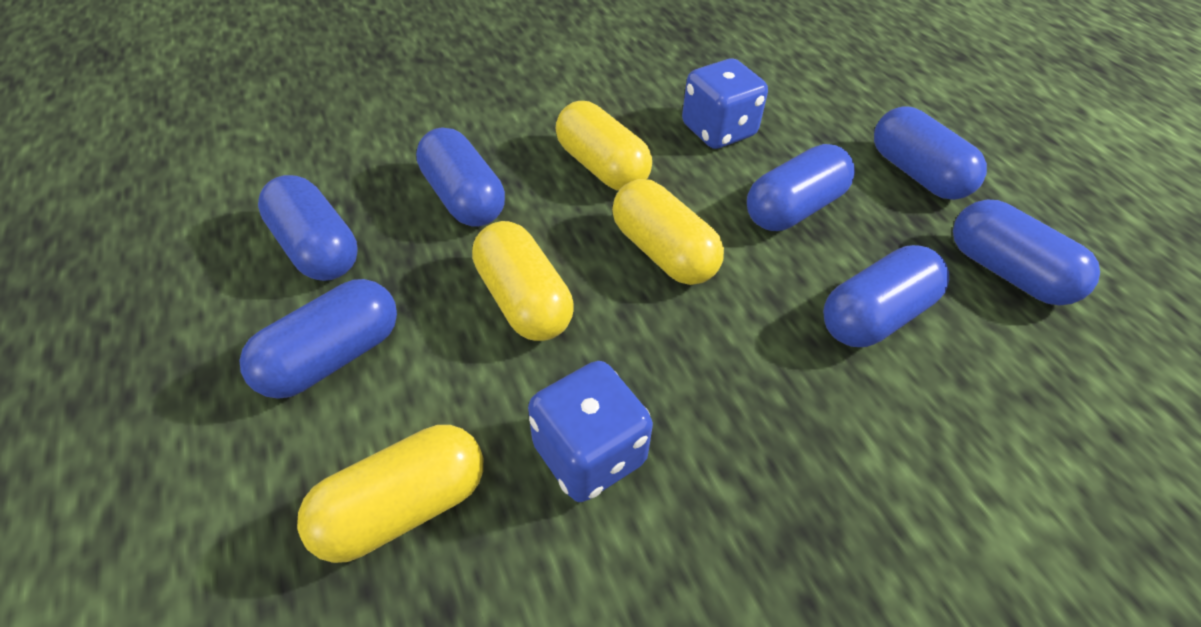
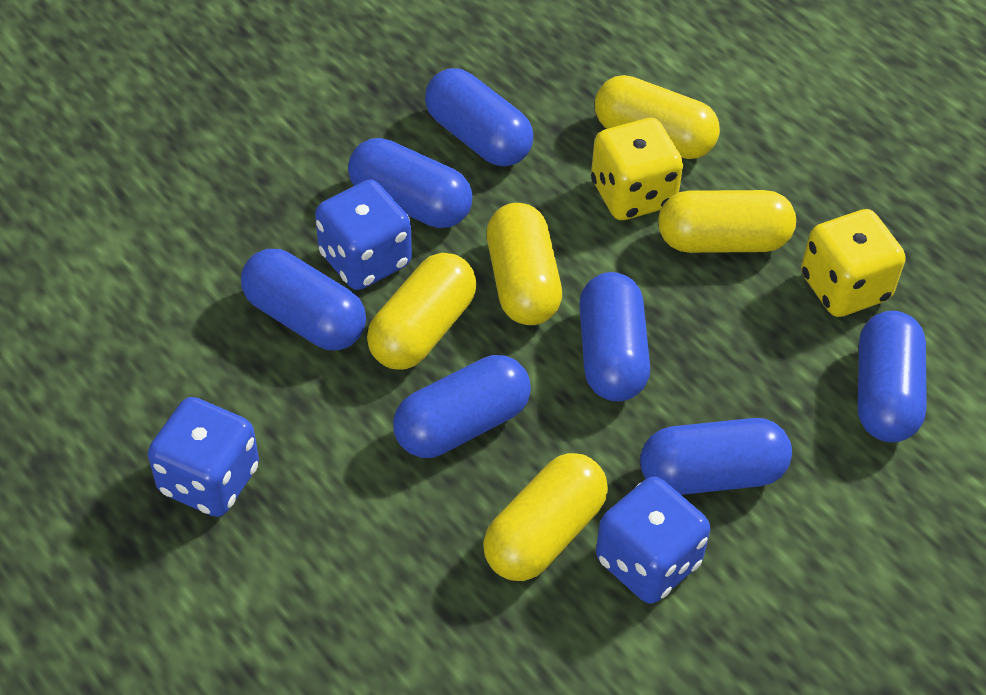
blue dice: [528,361,653,502] [682,59,768,149] = 2 -> [148,397,259,517] [315,180,412,290] [596,476,710,604] = 3
yellow capsule: [297,425,483,563] [472,221,574,341] [555,101,652,191] [612,179,724,285] = 4 -> [367,253,477,370] [483,453,608,581] [487,203,562,325] [595,75,720,159] [658,190,796,253] = 5
yellow dice: none = 0 -> [591,118,683,220] [801,209,906,317] = 2

